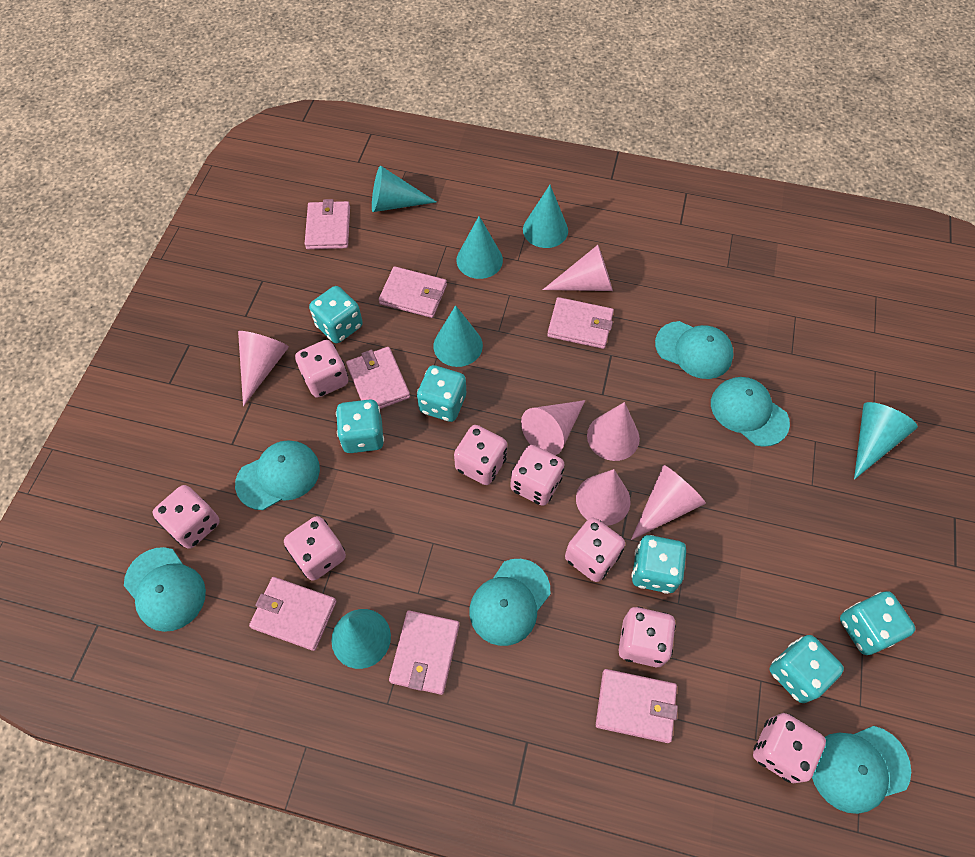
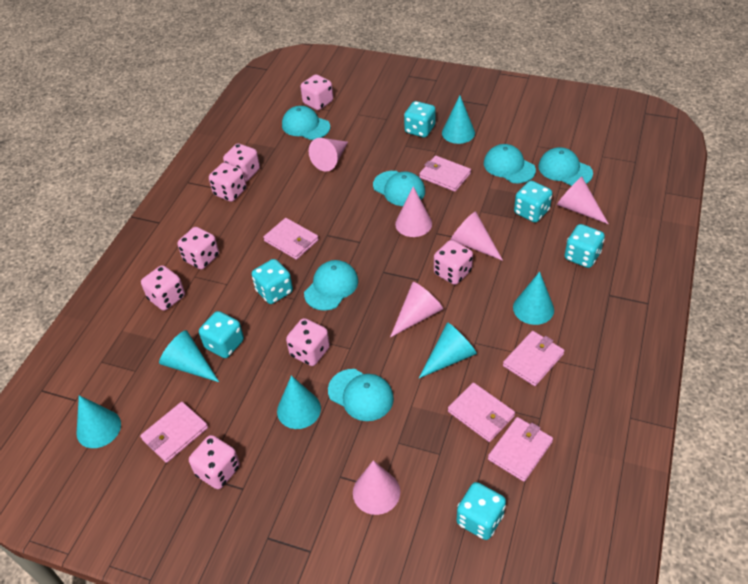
pink wallet: [249,577,337,651] [305,199,350,249] [346,347,410,409] [379,266,447,318] [389,610,460,695] [547,297,614,349] [596,669,678,743] = 7 -> [140,402,208,463] [263,218,319,260] [419,156,471,192] [448,383,515,442] [488,417,553,482] [503,331,565,386] = 6

